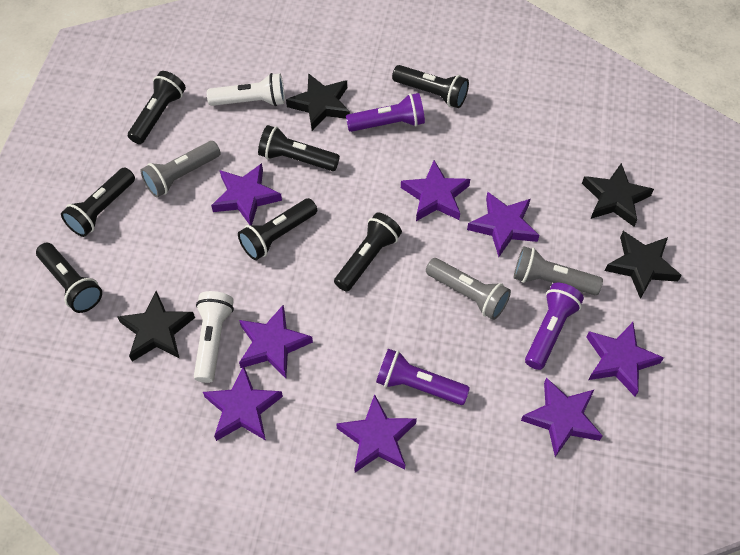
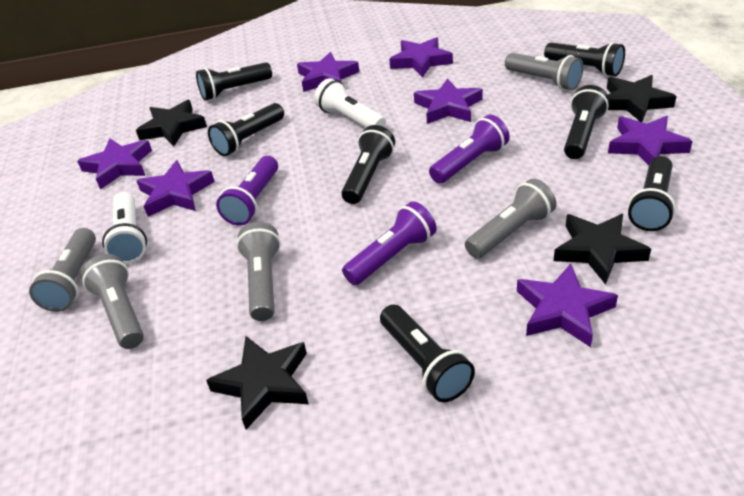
grey flashlight: [140,141,221,197] [426,258,511,320] [514,246,603,295] = 3 -> [29,228,96,312] [81,254,144,349] [236,222,281,321] [465,179,557,259] [505,53,584,90] = 5
purple star: [203,366,283,441] [211,163,282,225] [239,305,313,378] [336,394,417,472] [401,160,470,221] [467,191,539,257] [521,378,602,457] [586,322,664,396] = 8 -> [77,138,152,189] [136,160,215,217] [297,52,359,92] [389,37,453,78] [414,78,483,124] [517,264,618,347] [608,116,693,165] = 7

